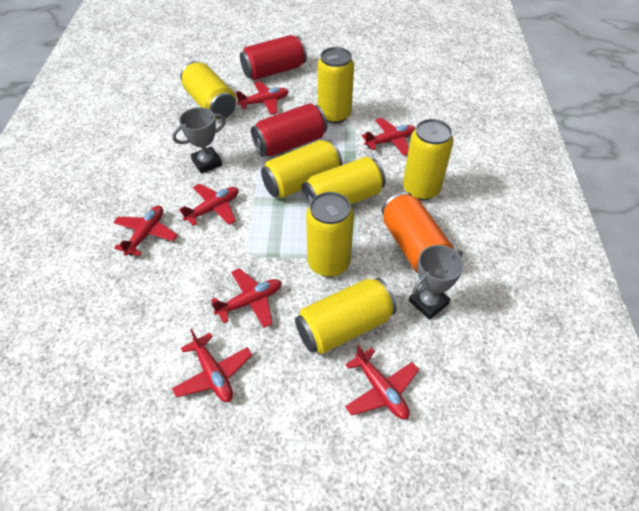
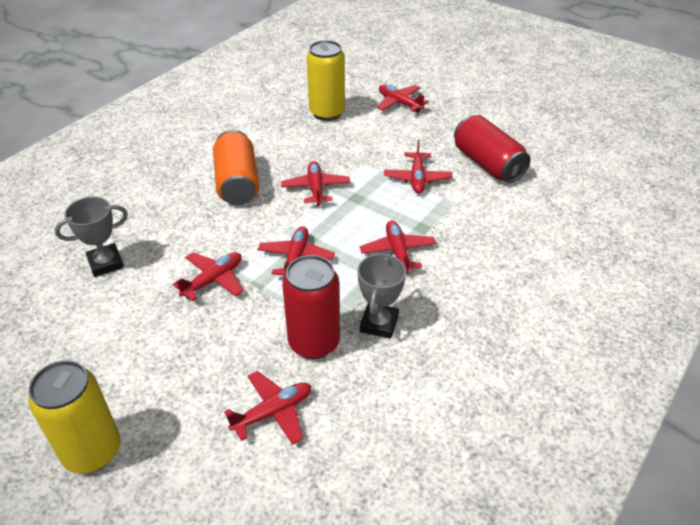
yellow can: [181,61,236,119] [261,140,343,198] [295,278,397,354] [302,157,386,208] [306,192,354,277] [318,47,354,124] [403,119,454,200] = 7 -> [28,360,121,474] [307,40,345,121] = 2

